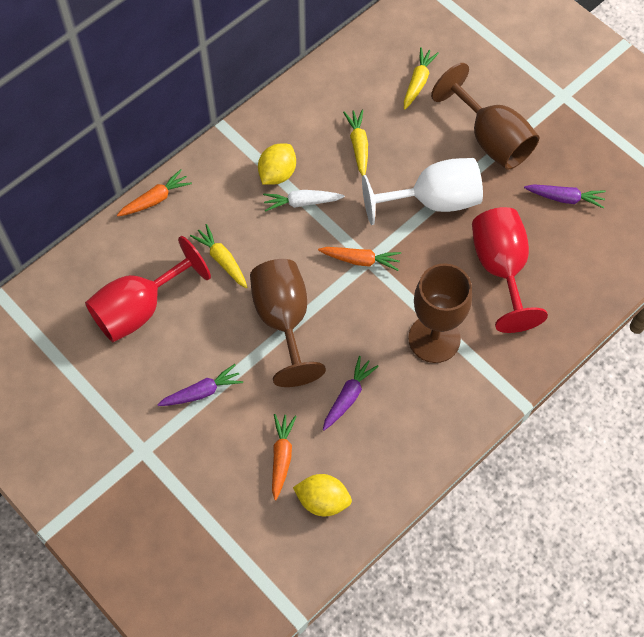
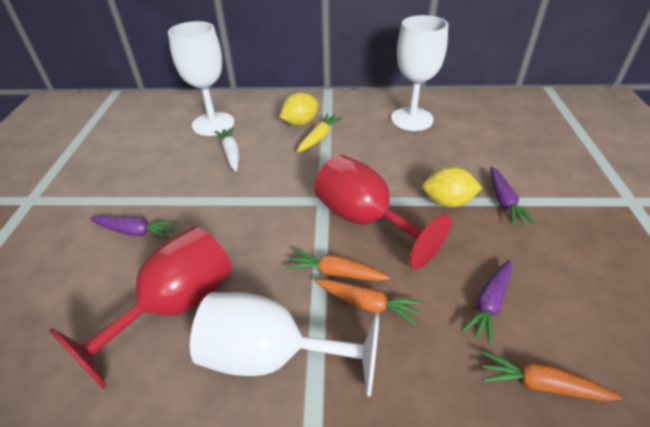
brown goblet: [250,259,326,387] [408,263,472,363] [431,63,539,170] = 3 -> none = 0
white goblet: [362,158,483,225] = 1 -> [168,21,234,136] [190,292,380,397] [391,15,448,131] = 3
yellow carrot: [190,224,248,288] [343,109,368,176] [404,47,439,109] = 3 -> [297,113,343,152] = 1

